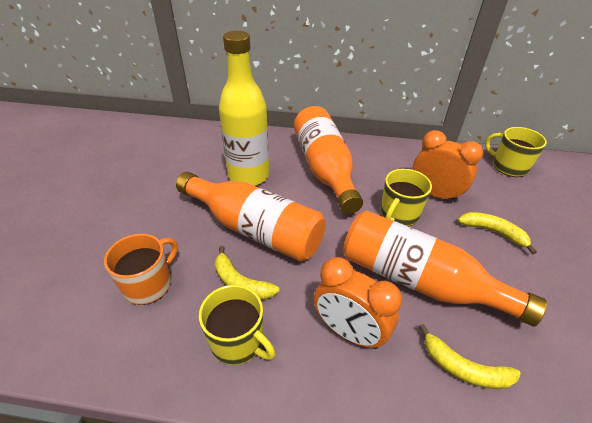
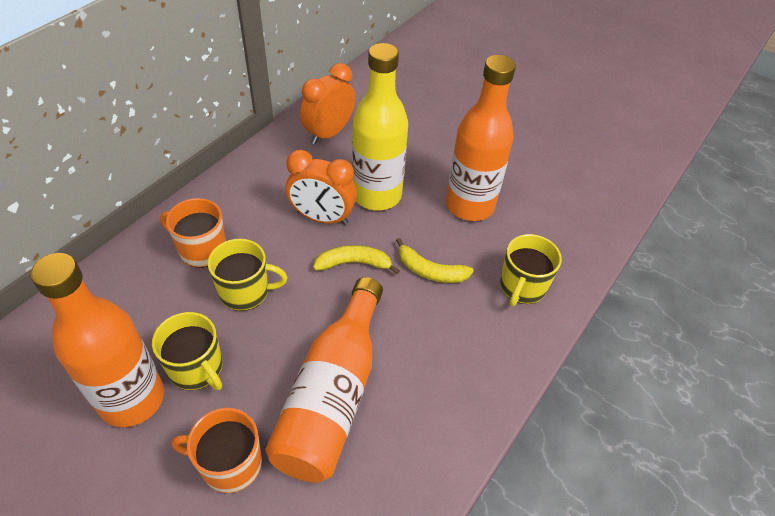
orange mug: [104,234,178,305] = 1 -> [160,198,226,268] [172,408,262,493] = 2
yellow banana: [215,246,279,300] [419,324,521,389] [458,212,537,254] = 3 -> [313,245,400,274] [396,238,474,283] = 2

